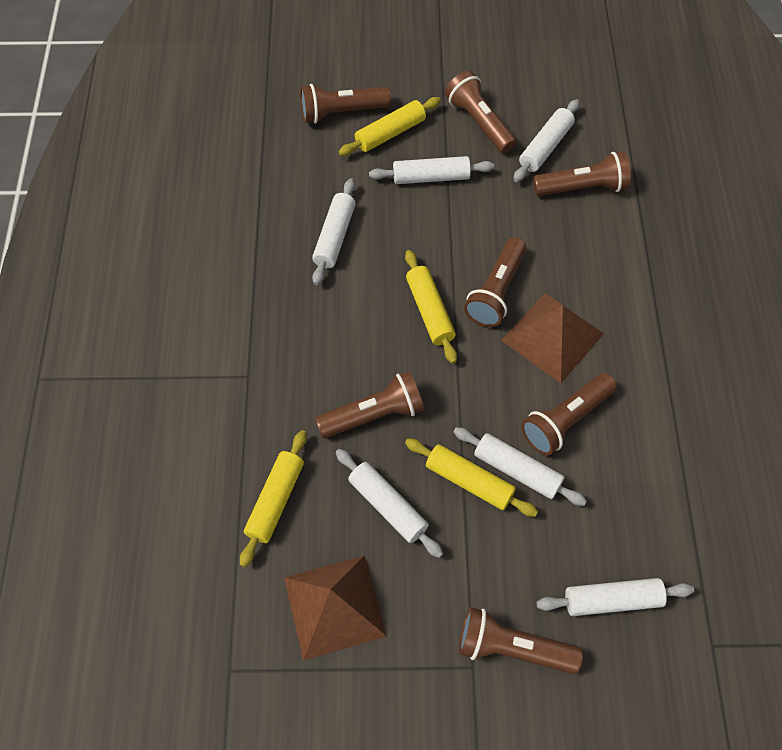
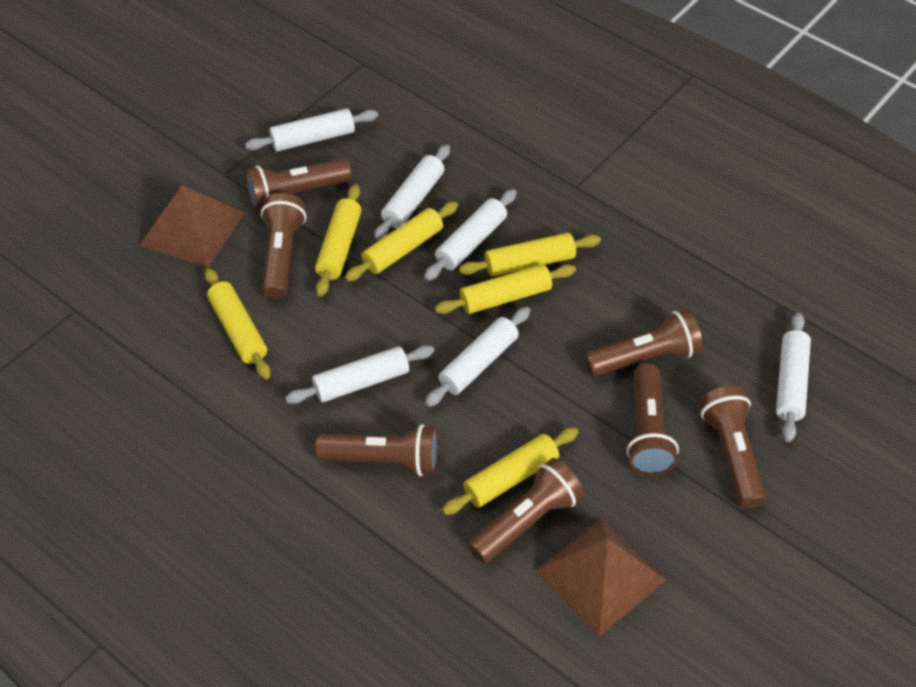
yellow rolling pin: [240,430,307,567] [338,97,441,156] [405,250,457,364] [405,438,538,517] = 4 -> [204,268,271,379] [315,184,362,297] [345,202,458,281] [435,264,576,314] [442,427,579,515] [459,233,601,277] = 6

